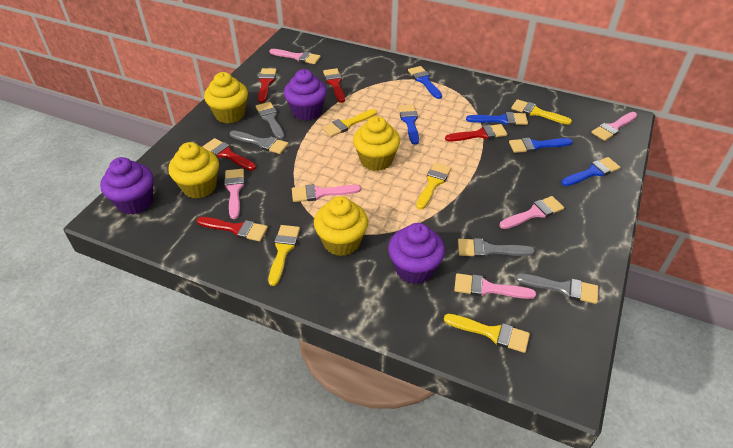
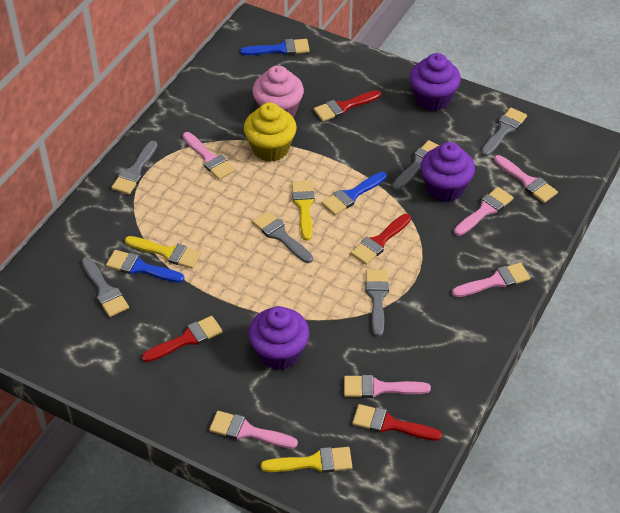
blue brush: [399,105,419,145] [408,66,442,99] [466,112,528,125] [509,138,573,153] [561,157,620,186] = 5 -> [106,250,185,283] [240,39,310,55] [322,172,387,215] = 3
grey brush: [230,131,289,154] [256,102,285,140] [458,238,535,258] [516,273,598,304] = 4 -> [82,257,129,317] [111,141,158,195] [252,211,313,263] [366,269,389,337] [393,140,439,190] [481,107,527,156] = 6
pink cupcake: none = 0 -> [252,65,304,117] = 1
red brush: [197,217,268,242] [203,138,256,171] [258,68,277,103] [323,68,345,103] [445,124,507,141] = 5 -> [142,316,223,362] [314,90,381,122] [350,214,411,265] [352,404,442,441] = 4
yellow brush: [268,225,300,286] [322,109,377,137] [416,162,452,210] [444,314,530,353] [511,99,572,125] = 5 -> [125,236,201,269] [261,447,352,473] [292,181,315,241] = 3
yellow cupcake: [168,142,219,199] [204,72,248,124] [314,196,368,256] [353,116,400,171] = 4 -> [244,103,297,162] = 1

